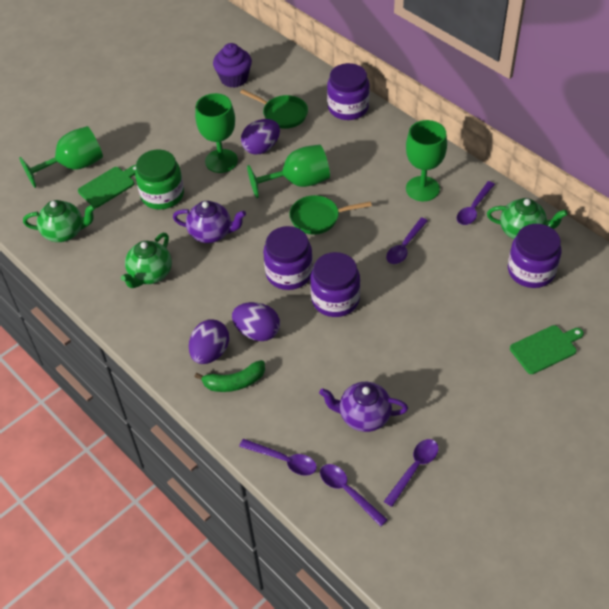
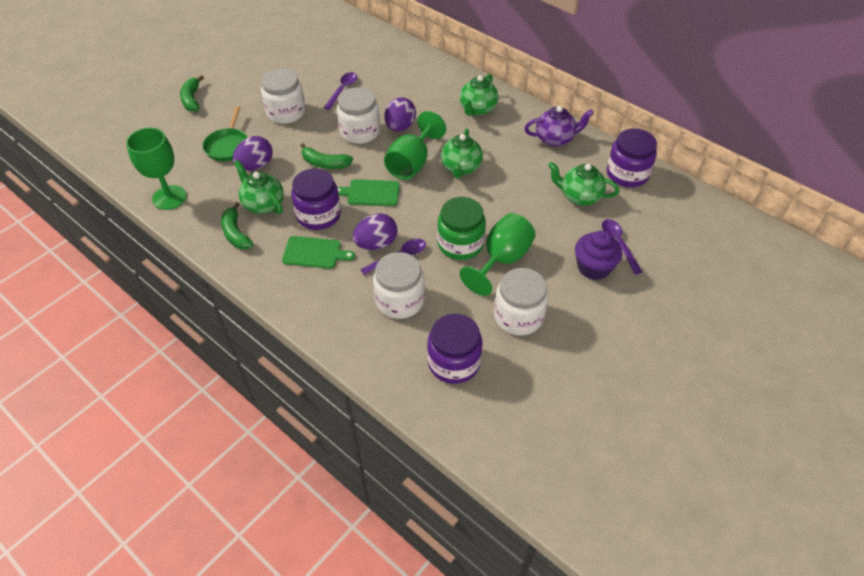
green banana: [195,360,265,392] = 1 -> [180,75,204,112] [221,202,254,250] [300,143,353,169] = 3
green goblet: [19,126,103,188] [195,93,238,173] [247,145,330,198] [406,120,447,201] = 4 -> [126,128,187,210] [384,111,446,180] [459,213,536,296] = 3
green pan: [240,89,308,129] [289,195,372,235] = 2 -> [203,106,248,161] = 1
green teapot: [23,200,96,242] [121,233,172,288] [487,198,568,239] = 3 -> [234,160,284,214] [441,128,483,178] [460,74,498,116] [548,162,619,206] = 4
purple jar: [263,226,313,290] [310,252,360,317] [327,63,370,120] [508,224,561,288] = 4 -> [291,169,341,230] [427,313,482,384] [607,128,657,187] = 3
purple spoon: [239,439,317,476] [320,464,388,526] [384,439,439,507] [386,217,428,264] [457,181,495,225] = 5 -> [324,72,357,110] [360,239,426,275] [602,219,642,274] = 3
purple teapot: [173,201,246,243] [319,382,408,432] = 2 -> [525,106,594,147] = 1
white jar: none = 0 -> [261,68,305,124] [337,87,380,144] [373,252,425,319] [494,268,548,335] = 4

